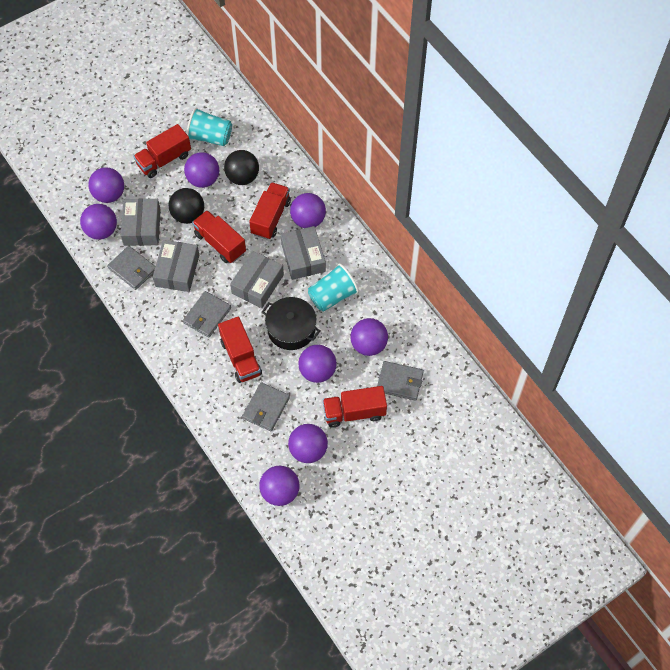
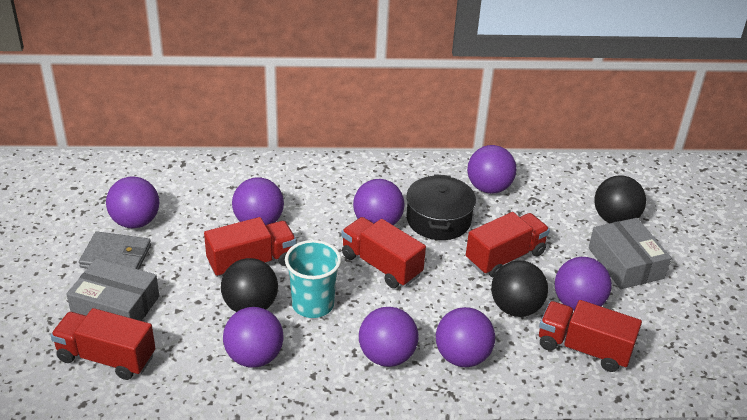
black ball: [169,188,204,224] [224,150,259,185] = 2 -> [221,258,278,312] [491,261,548,317] [594,175,646,223] = 3
grey box: [121,199,161,246] [153,240,199,292] [230,251,284,308] [281,226,326,280] = 4 -> [66,258,159,321] [589,218,671,289] = 2
grey wallet: [107,246,156,290] [183,291,231,338] [242,382,290,431] [377,361,424,401] = 4 -> [79,231,151,270] = 1
turquoise cup: [186,107,232,146] [308,263,359,312] = 2 -> [285,240,341,318] = 1

